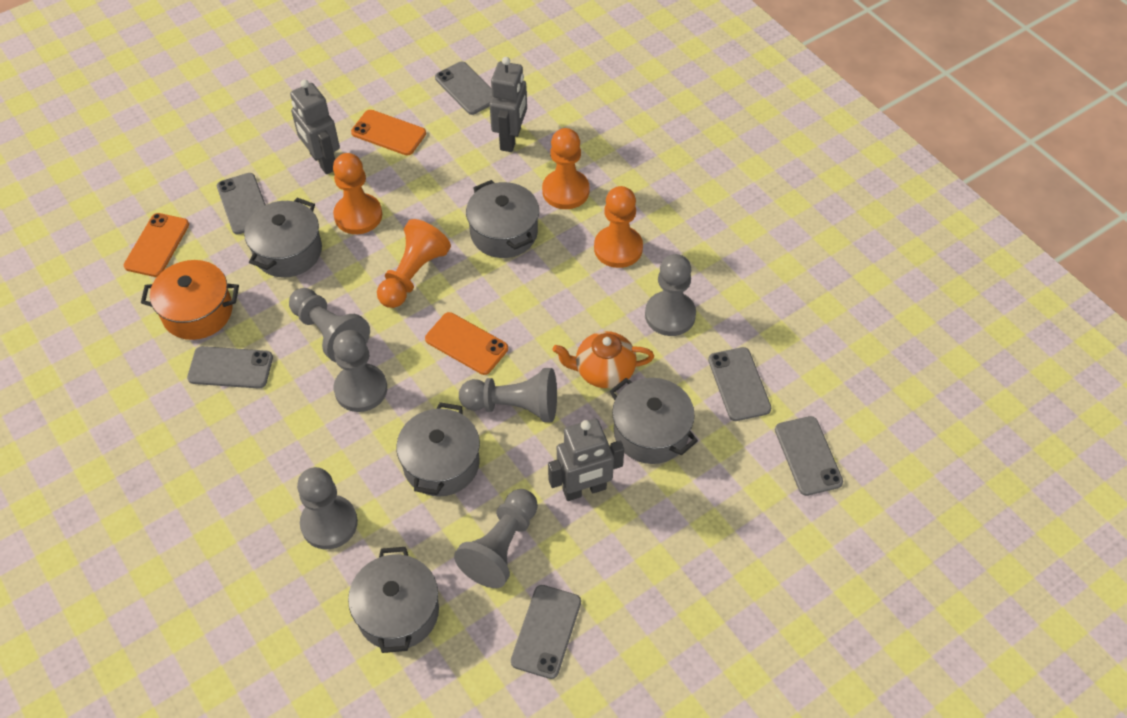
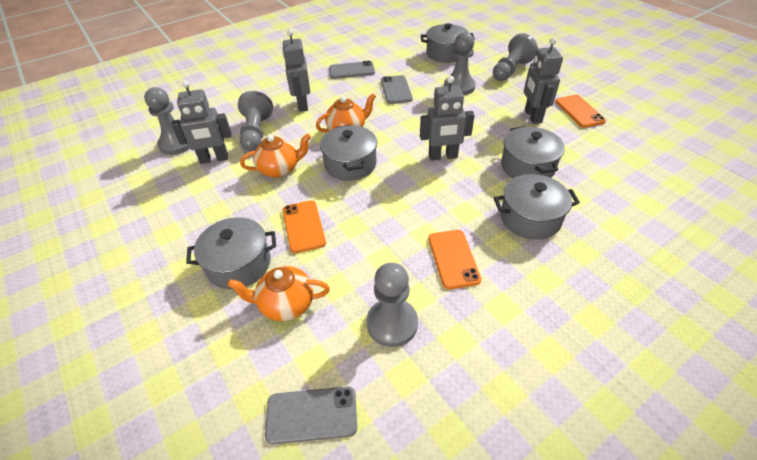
grey pawn: [289,288,370,362] [297,467,358,549] [333,330,387,412] [454,489,538,588] [459,368,557,422] [645,254,696,336] = 6 -> [144,87,190,155] [238,91,273,151] [366,263,418,347] [444,32,475,95] [493,33,538,81] = 5
grey phone: [187,346,273,389] [217,173,266,235] [435,62,492,115] [511,585,581,679] [708,347,771,421] [775,416,843,496] = 6 -> [265,387,357,444] [329,61,375,79] [381,75,413,104] = 3
grey robot: [290,79,340,174] [490,57,527,152] [548,419,624,501] = 3 -> [171,80,232,164] [282,29,310,112] [420,76,475,161] [524,38,563,124] = 4
orange pawn: [333,153,382,234] [377,219,451,308] [542,128,589,209] [594,186,643,268] = 4 -> none = 0
orange pot: [141,260,239,340] = 1 -> none = 0
orange teapot: [552,331,654,388] = 1 -> [227,266,330,321] [240,133,311,178] [316,93,376,132] = 3

